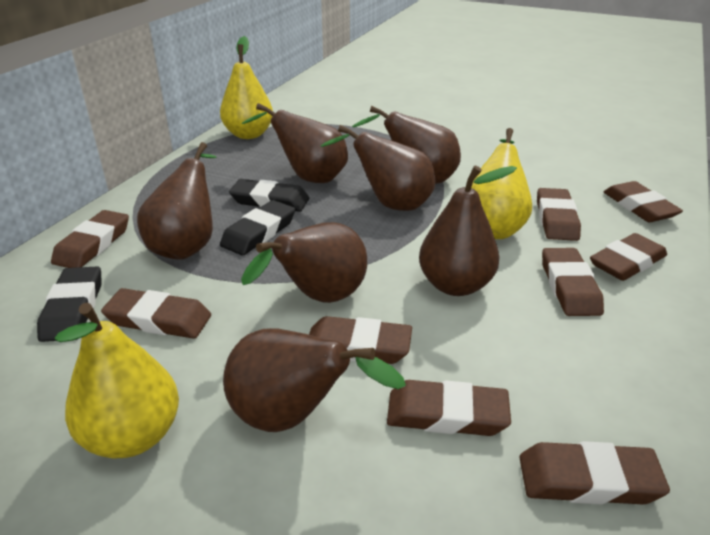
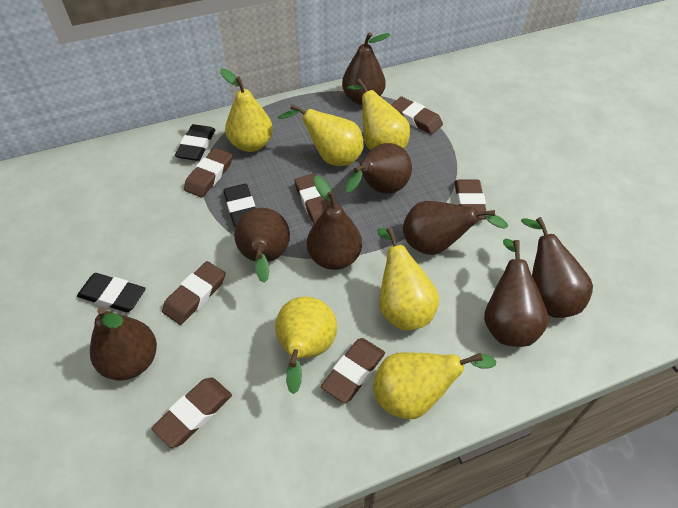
brown eraser: [51,210,129,268] [101,288,211,339] [309,316,412,364] [387,380,511,436] [519,441,670,505] [537,188,581,241] [542,248,604,316] [590,233,667,281] [604,181,683,222] = 9 -> [151,378,232,448] [162,261,225,325] [184,148,233,197] [295,173,331,224] [321,338,385,403] [391,97,443,134] [454,180,486,220] = 7
brown pear: [137,142,217,260] [223,328,406,432] [241,222,367,303] [242,103,348,183] [320,125,435,211] [352,106,461,184] [419,165,517,296] = 7 -> [90,307,157,380] [234,208,290,283] [307,176,362,270] [342,32,391,105] [345,143,412,194] [403,201,508,255] [484,239,548,347] [521,217,593,318] = 8
yellow pear: [55,303,179,458] [220,36,273,139] [471,128,532,239] = 3 -> [220,69,273,152] [275,297,337,394] [278,104,364,166] [347,79,410,150] [373,352,497,419] [377,227,439,330] = 6

